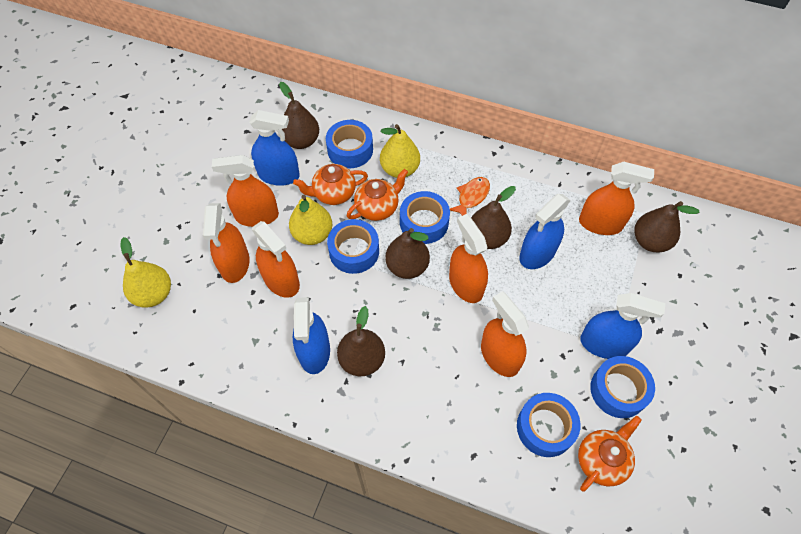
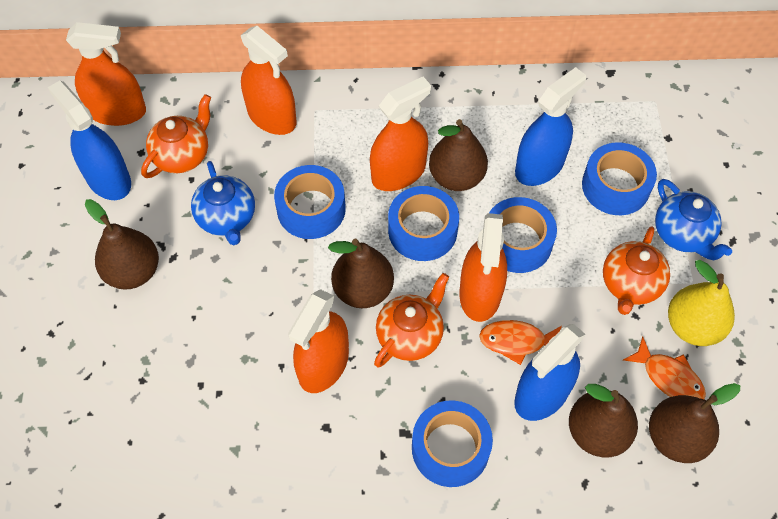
blue spray bottle: [249,110,300,186] [293,297,330,374] [519,194,570,269] [580,293,665,359] = 4 -> [48,81,131,200] [514,324,586,421] [515,67,586,186] = 3
blue teapot: none = 0 -> [191,161,255,245] [655,179,732,261] = 2
orange fish: [450,177,490,216] = 1 -> [479,320,562,365] [623,336,706,399] = 2
orange spray bottle: [203,203,249,283] [212,155,279,227] [252,221,300,298] [449,214,488,303] [481,291,529,377] [579,162,654,235] = 6 -> [66,22,146,126] [241,26,296,135] [288,289,349,393] [370,77,431,191] [459,213,507,322] = 5
yellow pear: [120,237,171,308] [289,195,332,245] [380,124,420,178] = 3 -> [668,260,735,346] = 1

